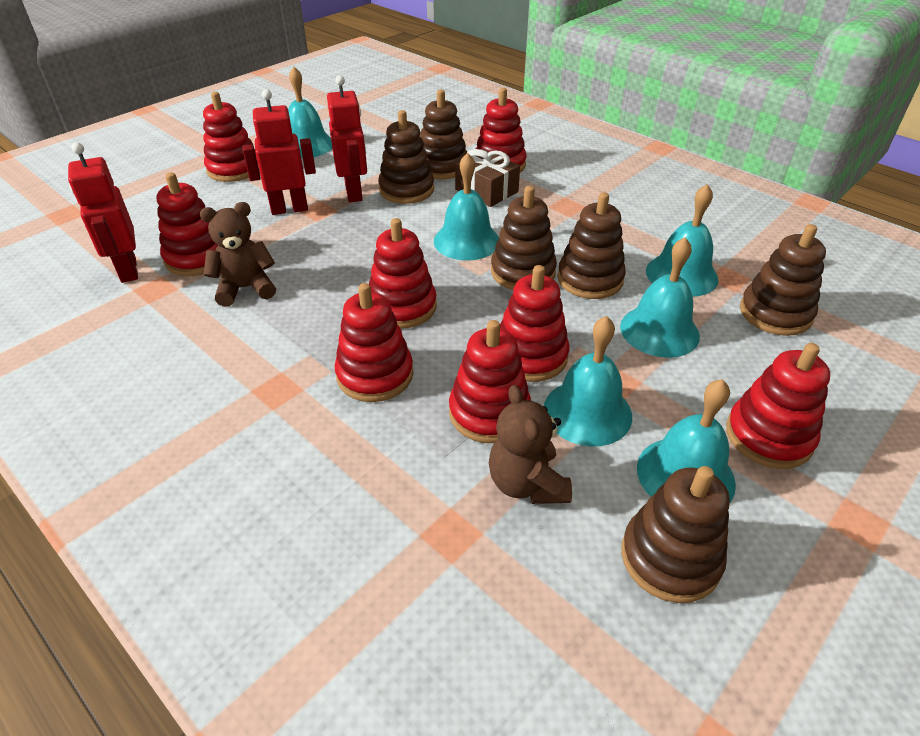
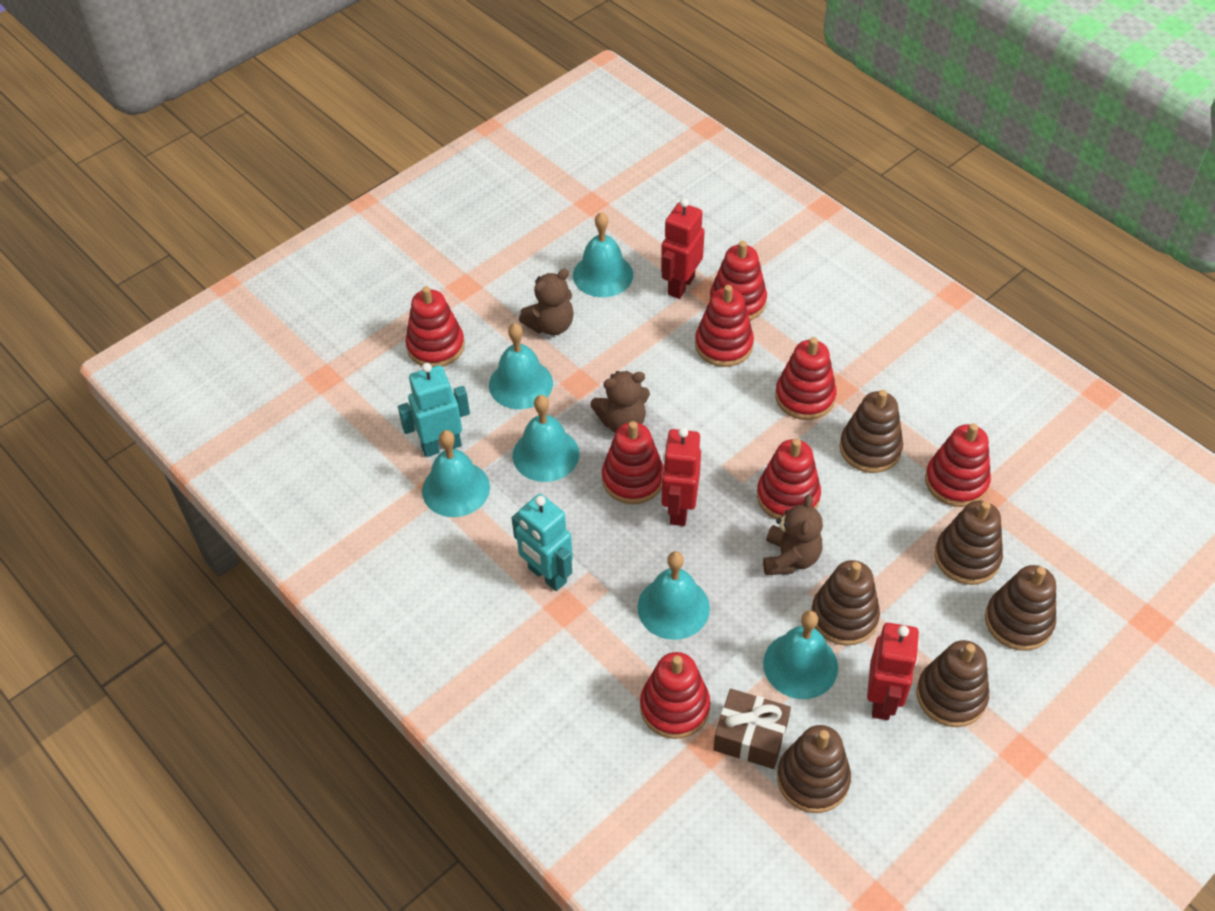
brown teddy bear: [200,202,276,307] [489,385,572,504] = 2 -> [519,269,574,335] [590,371,650,433] [763,495,823,575] = 3
turquoise robot: none = 0 -> [398,363,470,457] [512,494,573,591] = 2

